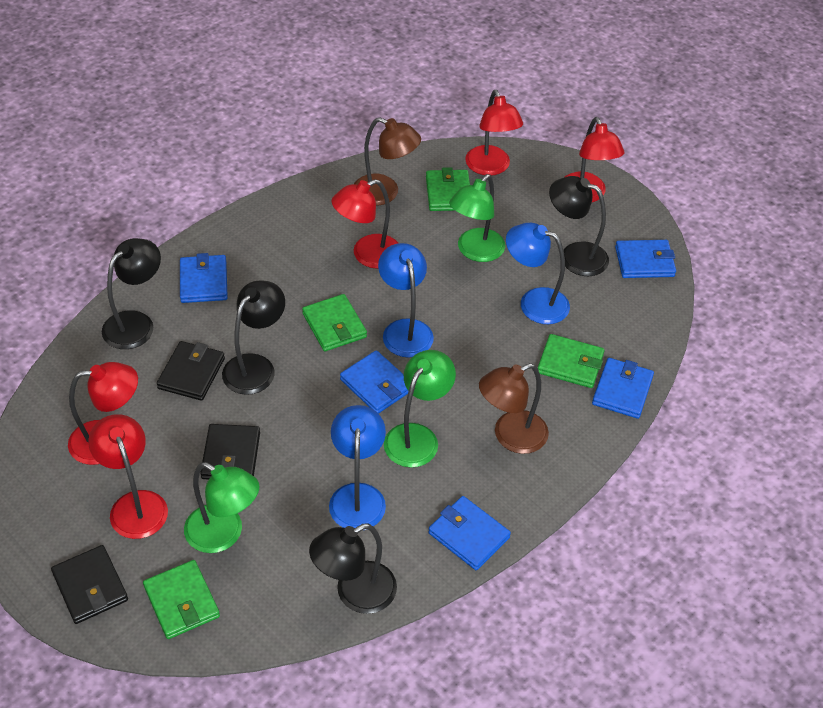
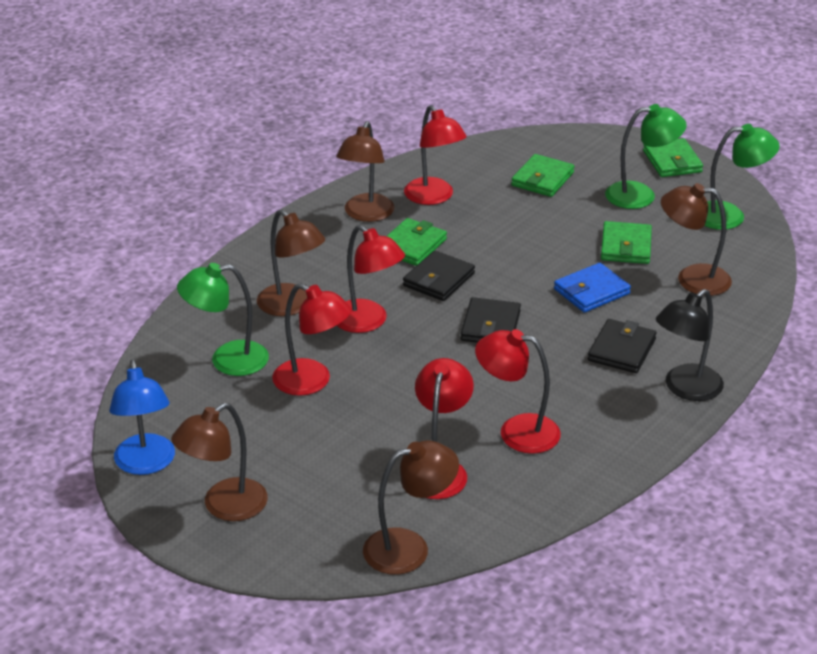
black lamp: [102,238,161,349] [222,281,285,395] [309,523,397,614] [549,176,609,276] = 4 -> [656,289,724,401] = 1
blue lamp: [329,405,386,530] [378,243,434,358] [506,223,570,324] = 3 -> [109,360,175,475] = 1
blue wallet: [180,253,228,303] [340,350,408,414] [428,496,511,570] [592,358,654,419] [615,240,676,278] = 5 -> [554,263,631,313] = 1
brown lamp: [354,117,421,206] [479,363,549,454] = 2 -> [171,403,268,521] [257,209,325,316] [336,121,395,222] [363,440,459,575] [661,183,732,296] = 5

